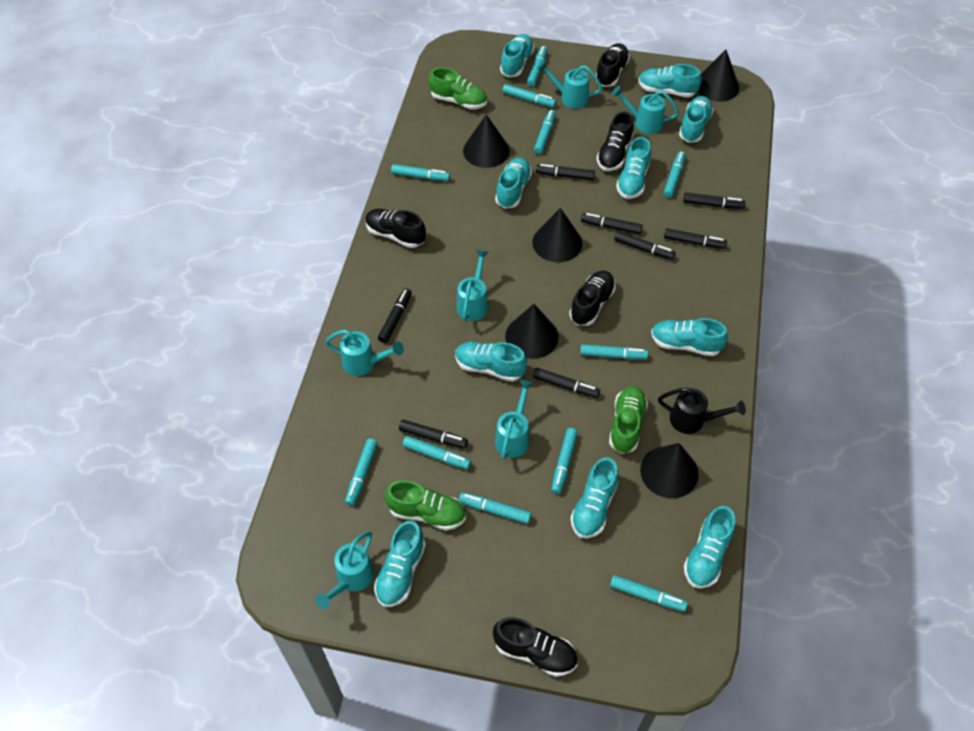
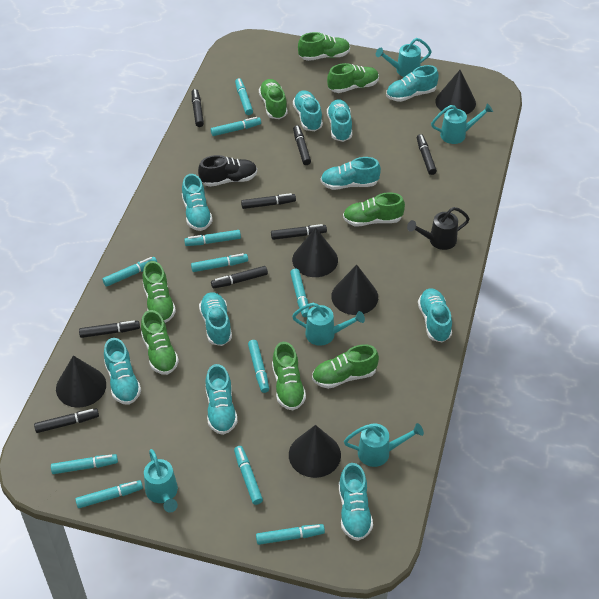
black shoe: [365,209,426,248] [493,617,578,677] [569,271,616,326] [596,43,630,87] [596,111,634,171] = 5 -> [198,155,257,187] = 1
green shoe: [385,480,466,531] [429,67,487,109] [609,386,648,454] = 3 -> [141,310,179,375] [143,261,176,323] [259,79,288,119] [272,342,306,410] [298,32,350,61] [312,344,379,389] [327,63,379,93] [343,192,405,227] = 8
turquoise watering can: [315,531,374,609] [325,330,404,376] [457,250,489,321] [495,380,534,460] [537,60,603,108] [612,86,679,134] = 6 -> [144,449,178,513] [292,303,365,346] [344,423,424,467] [376,38,432,77] [431,103,493,144] = 5

